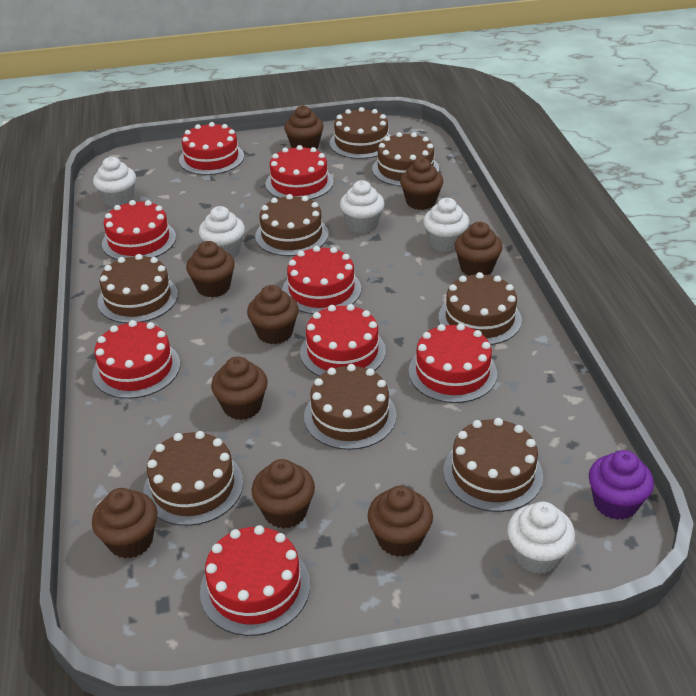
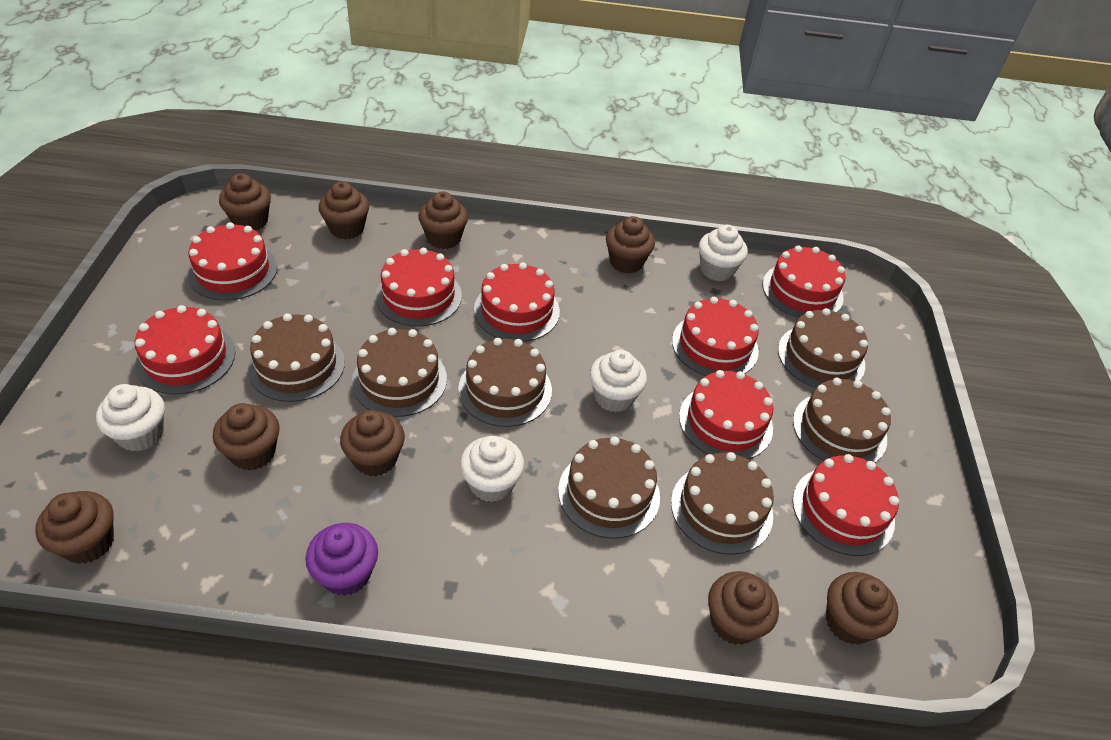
brown cake: [97,254,178,323] [143,431,243,526] [255,194,328,256] [304,364,397,450] [330,107,391,159] [372,132,439,186] [439,272,522,345] [443,418,543,512] = 8 -> [248,313,345,402] [352,328,447,417] [458,338,552,427] [558,436,660,538] [671,452,774,555] [778,308,868,388] [793,378,891,463] = 7
white cupcake: [93,157,136,207] [199,206,245,258] [340,180,384,233] [423,198,469,252] [507,502,575,574] = 5 -> [96,384,165,451] [460,436,524,502] [589,350,647,412] [699,225,748,281] = 4

